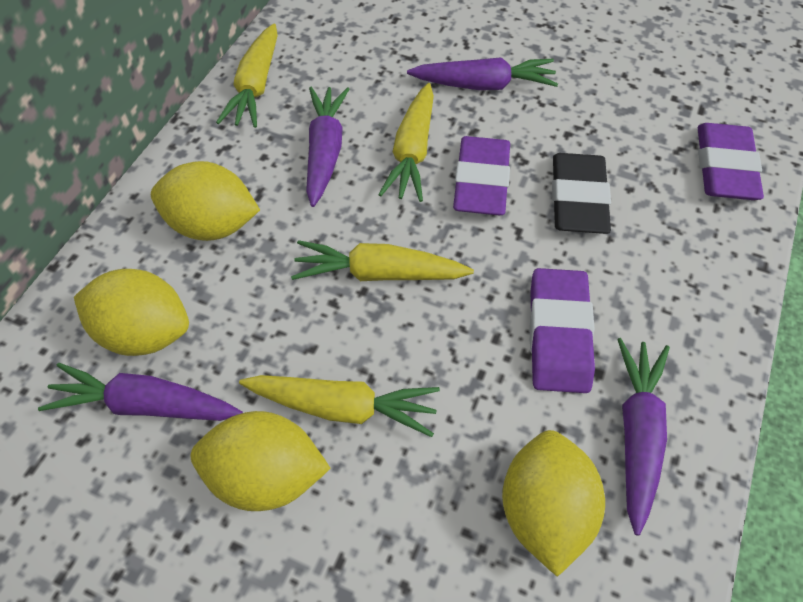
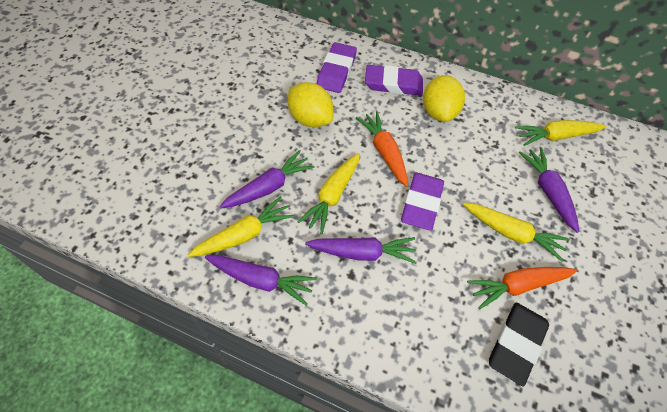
orange carrot: none = 0 -> [356,111,408,187] [467,267,577,309] = 2
yellow lemon: [74,269,189,356] [151,161,260,241] [191,411,331,511] [502,430,605,577] = 4 -> [288,82,334,127] [423,75,465,122] = 2

